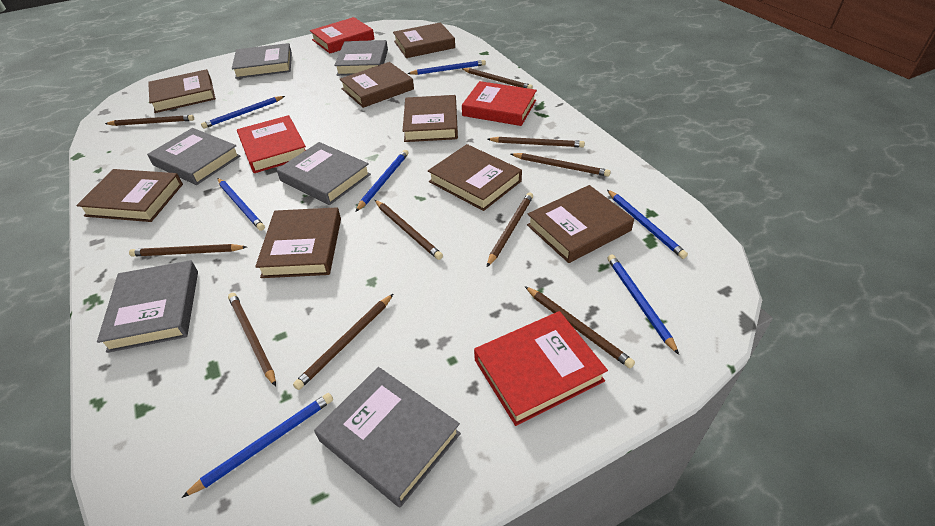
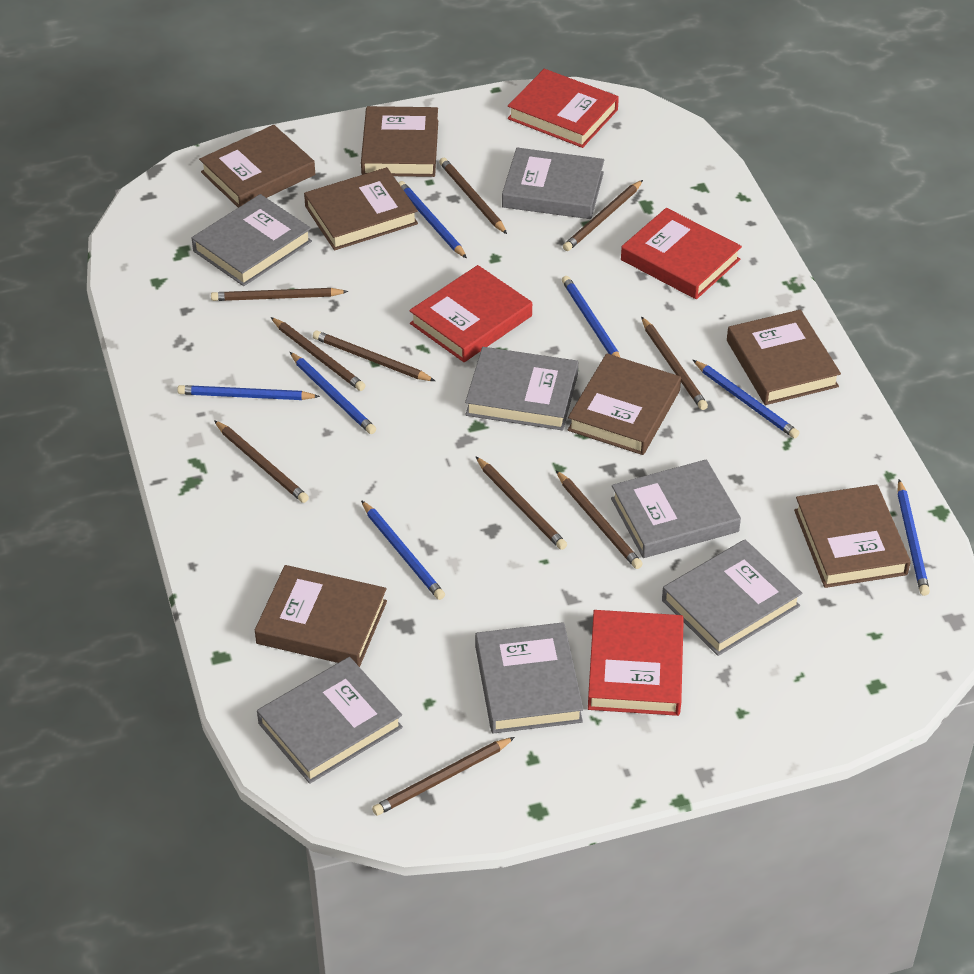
brown book: [76,169,183,222] [148,69,216,113] [255,207,341,278] [340,62,414,108] [393,22,455,58] [403,95,458,142] [428,144,522,211] [527,185,634,263] = 8 -> [199,125,315,208] [255,565,387,667] [304,167,418,251] [361,106,438,177] [568,353,681,455] [727,310,841,405] [794,484,911,588] = 7
grey book: [97,260,198,353] [147,128,240,185] [232,43,292,79] [277,142,371,205] [314,367,461,508] [334,40,388,76] = 6 -> [192,194,312,286] [257,657,403,784] [465,347,578,430] [475,622,583,734] [502,148,604,219] [611,459,741,558] [662,540,802,656] = 7

